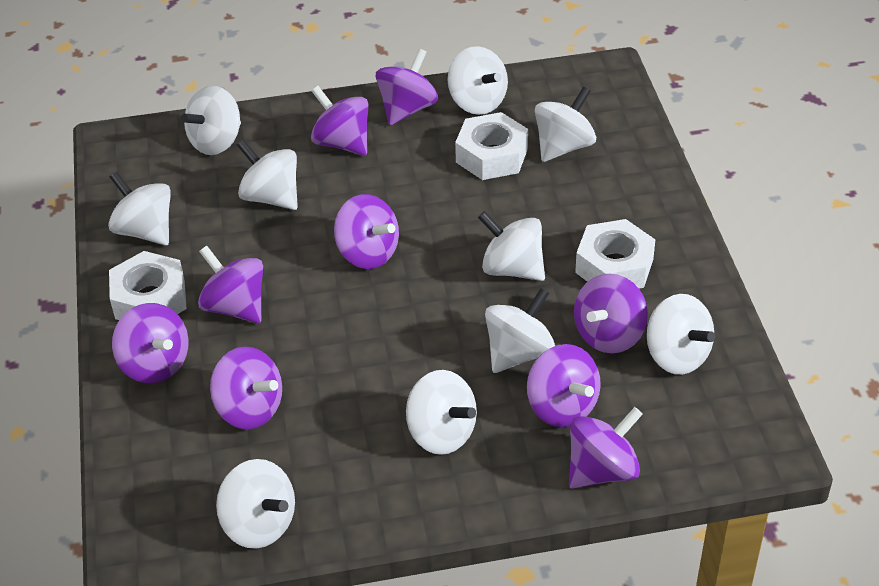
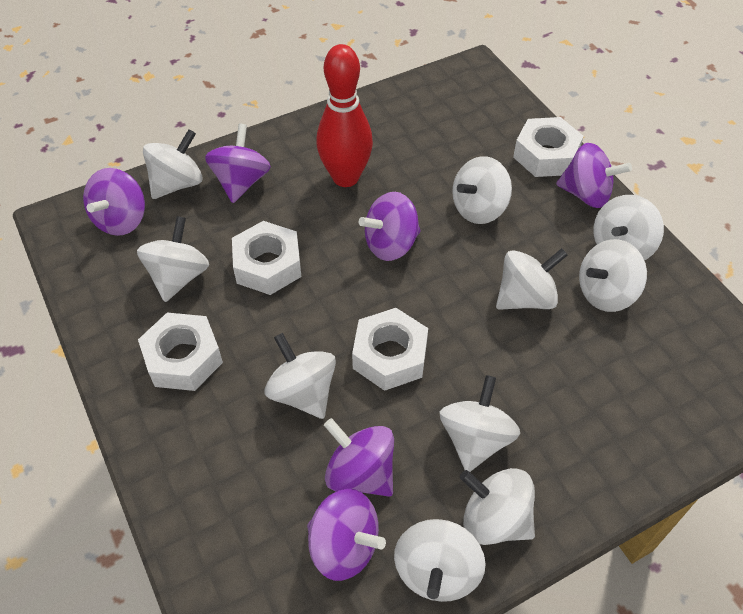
purple spinning top: [112,303,189,383] [198,246,263,323] [210,346,282,429] [311,86,369,156] [334,194,399,269] [376,48,438,125] [527,344,601,427] [569,407,643,489] [574,274,648,353] = 9 -> [83,168,145,236] [205,124,271,203] [307,489,386,581] [324,418,394,497] [359,192,421,261] [556,143,632,208] = 6
red bowling pin: none = 0 -> [316,44,373,187] = 1
white nut: [109,251,187,320] [455,112,528,180] [575,219,655,288] = 3 -> [138,313,223,391] [232,221,301,295] [352,308,428,391] [513,117,584,177] = 4

